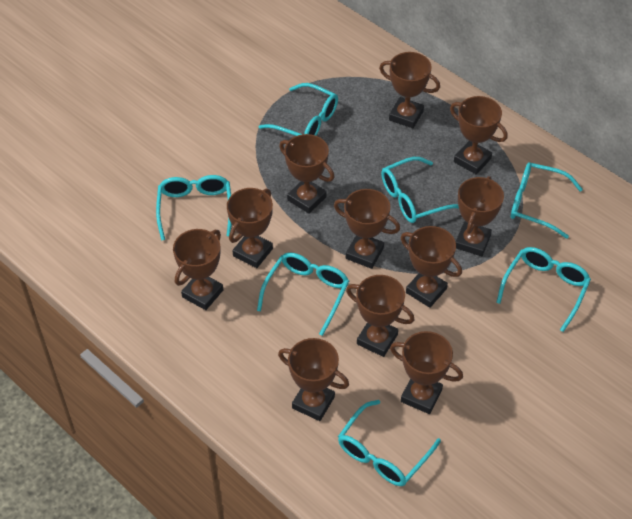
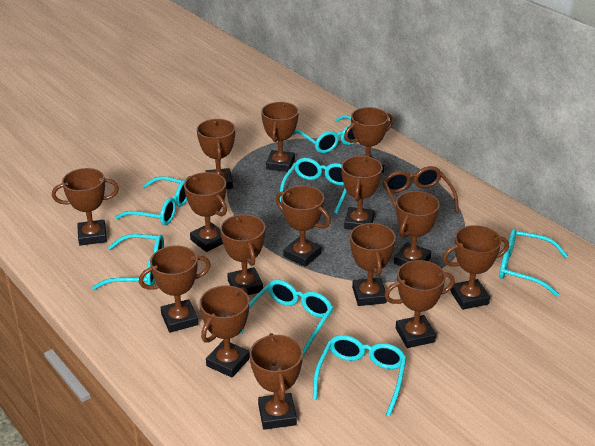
brown glasses: none = 0 -> [383,166,459,213] = 1
brown trophy: [173,229,223,310] [227,188,273,268] [278,338,349,421] [279,134,334,214] [334,189,400,269] [346,275,415,357] [379,52,440,128] [390,331,463,414] [401,226,462,308] [450,96,508,175] [456,176,504,256] = 11 -> [52,168,119,246] [139,245,211,332] [184,172,227,252] [197,119,235,189] [199,285,250,378] [220,214,265,295] [250,333,303,430] [261,102,299,172] [276,186,331,267] [341,156,383,230] [344,107,394,173] [350,223,396,306] [384,260,455,348] [394,191,440,266] [443,225,509,310] = 15

